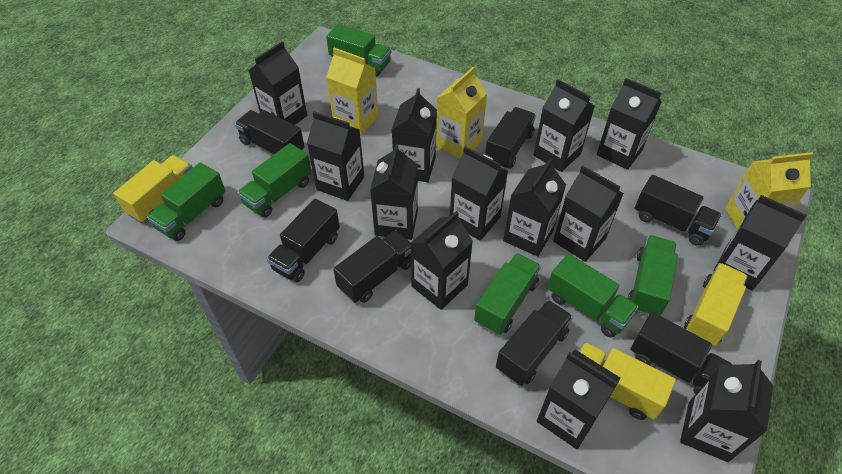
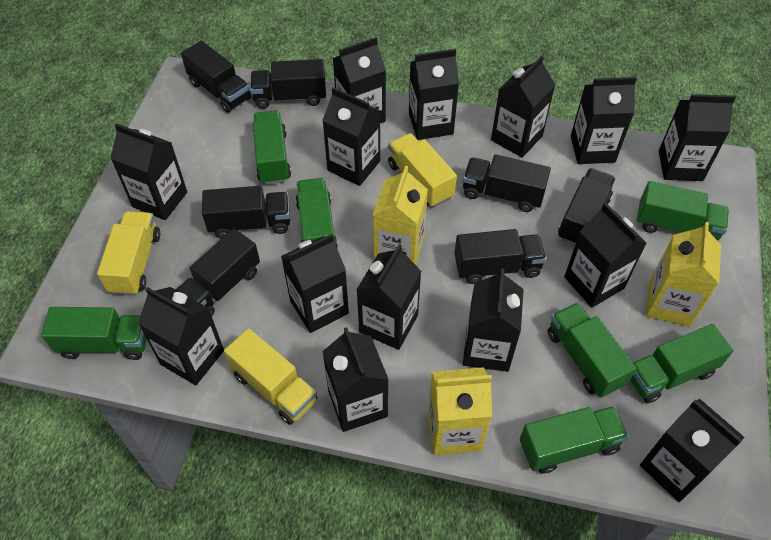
black carton: [248,41,307,125] [307,111,364,201] [370,144,418,240] [392,88,437,182] [411,211,473,310] [450,146,508,241] [503,158,566,257] [533,79,595,172] [537,349,621,449] [553,166,624,262] [597,78,661,170] [680,360,773,462] [714,195,807,291] = 13 -> [110,123,187,220] [138,287,224,385] [281,234,349,333] [322,87,380,186] [322,327,389,432] [333,37,386,123] [356,244,421,350] [409,49,459,140] [463,268,524,372] [491,55,555,158] [564,202,647,308] [571,77,637,164] [640,399,745,502] [659,94,736,181] = 14
green truck: [147,162,225,241] [238,143,312,218] [326,24,391,77] [474,253,541,335] [547,254,638,337] [627,235,678,316] = 6 -> [41,307,147,360] [253,110,291,185] [296,178,338,247] [520,406,629,474] [548,303,636,397] [630,324,734,403] [637,181,729,240] = 7

